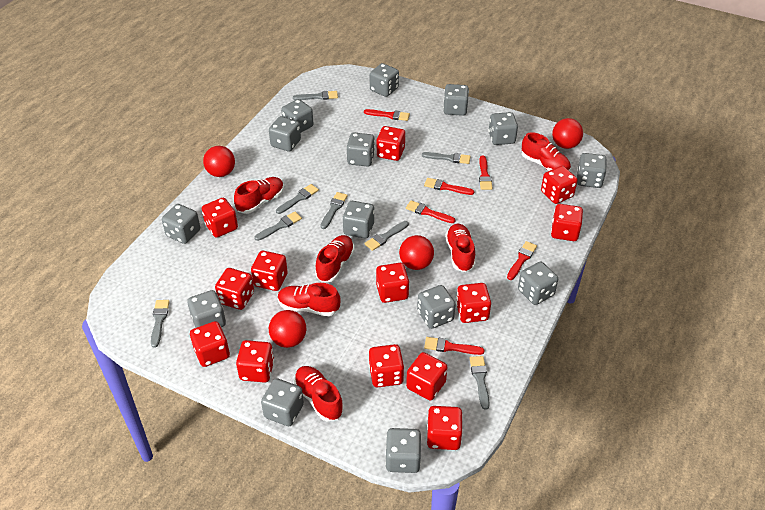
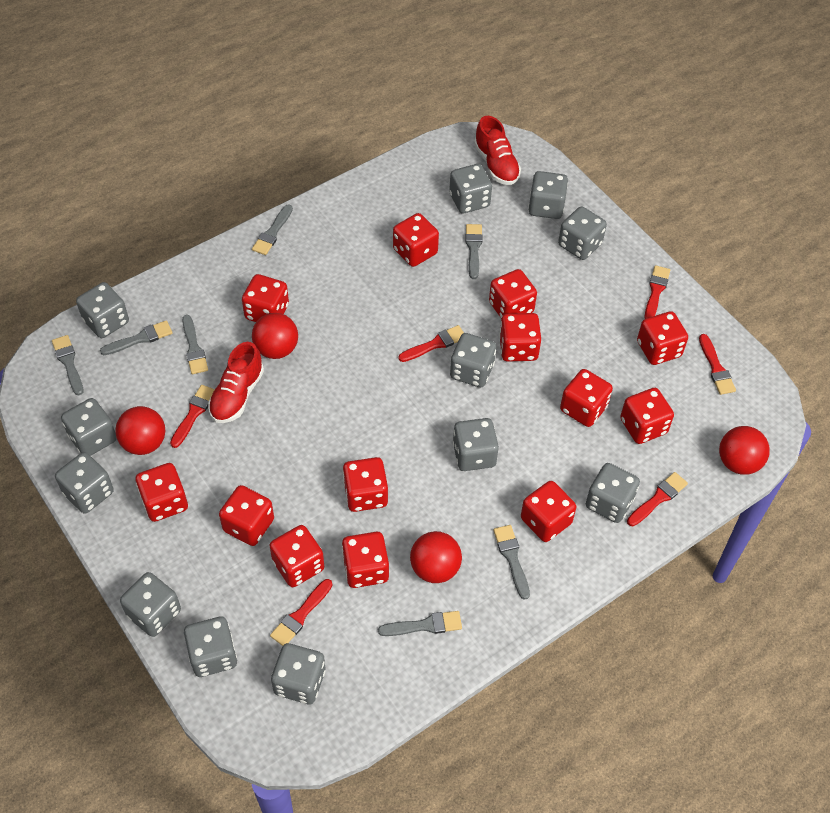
grey brush: [151,300,170,348] [254,211,302,241] [276,184,319,214] [293,91,338,100] [320,192,348,229] [364,221,409,251] [422,152,471,164] [470,356,490,410] = 8 -> [52,335,83,395] [100,320,173,355] [182,315,208,374] [252,204,293,255] [378,611,462,636] [465,224,482,279] [493,525,530,600] = 7
grey dice: [162,204,200,244] [187,290,226,328] [261,378,304,426] [269,116,301,152] [281,99,313,133] [343,201,374,238] [347,133,375,167] [370,63,399,97] [385,428,422,473] [417,285,456,329] [443,84,469,116] [489,112,518,145] [518,262,558,305] [577,153,607,188] = 14 -> [55,452,114,514] [61,398,117,456] [76,282,129,338] [120,572,181,637] [184,616,237,677] [271,643,325,704] [449,164,492,214] [450,333,496,387] [453,418,499,471] [528,171,568,219] [558,206,607,260] [586,463,640,523] = 12
red shoe: [234,177,284,214] [278,283,340,316] [294,366,344,421] [315,235,355,282] [445,223,476,272] [522,132,571,171] = 6 -> [208,342,264,423] [474,116,521,185] = 2

